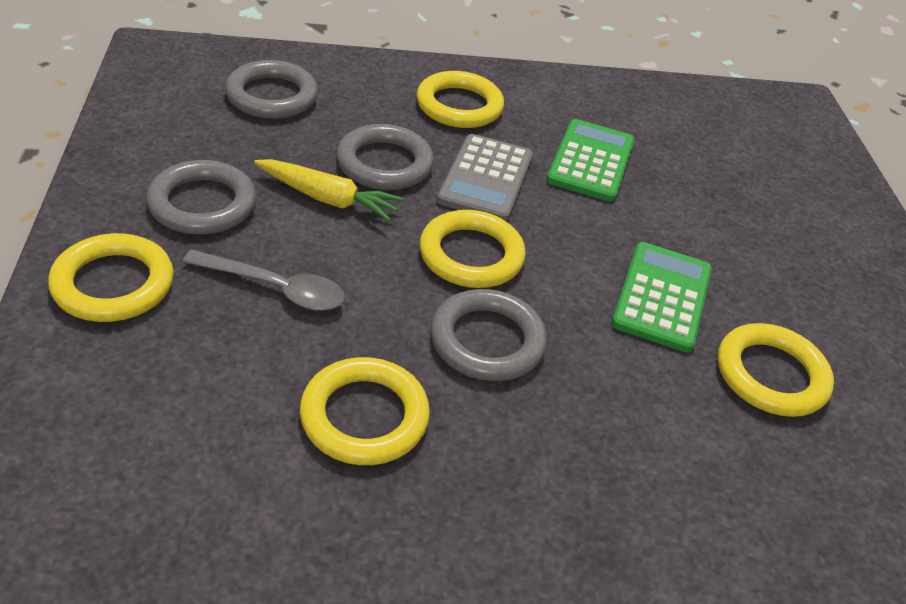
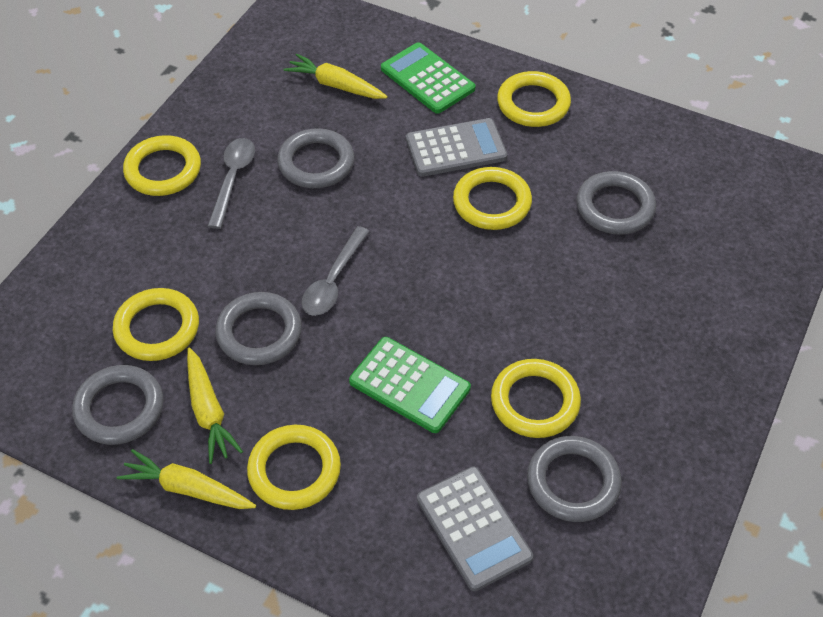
grey calculator: [437,134,533,221] = 1 -> [406,118,507,177] [417,466,533,591] = 2
grey ring: [146,160,256,235] [225,60,318,119] [336,124,434,190] [431,289,547,381] = 4 -> [72,365,163,445] [216,292,302,365] [278,128,354,188] [527,436,622,522] [576,171,656,234] = 5
grey spoon: [182,250,345,311] = 1 -> [208,138,255,229] [302,226,369,316] = 2
yellow carrot: [254,159,404,222] = 1 -> [117,449,256,509] [187,347,243,464] [283,54,388,99] = 3
yellow ring: [48,233,174,322] [300,357,430,465] [416,71,504,128] [420,210,526,288] [718,323,834,417] = 5 -> [113,288,199,361] [123,135,201,196] [247,425,341,510] [453,167,532,230] [491,359,581,438] [497,71,571,127] = 6

